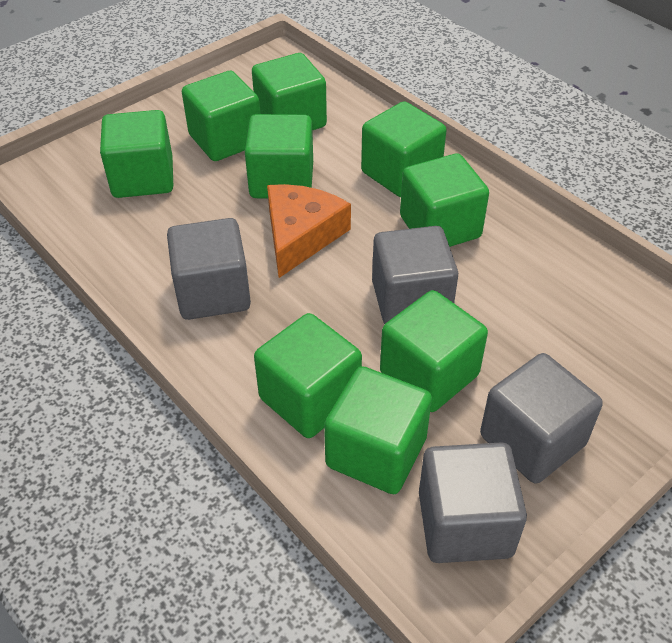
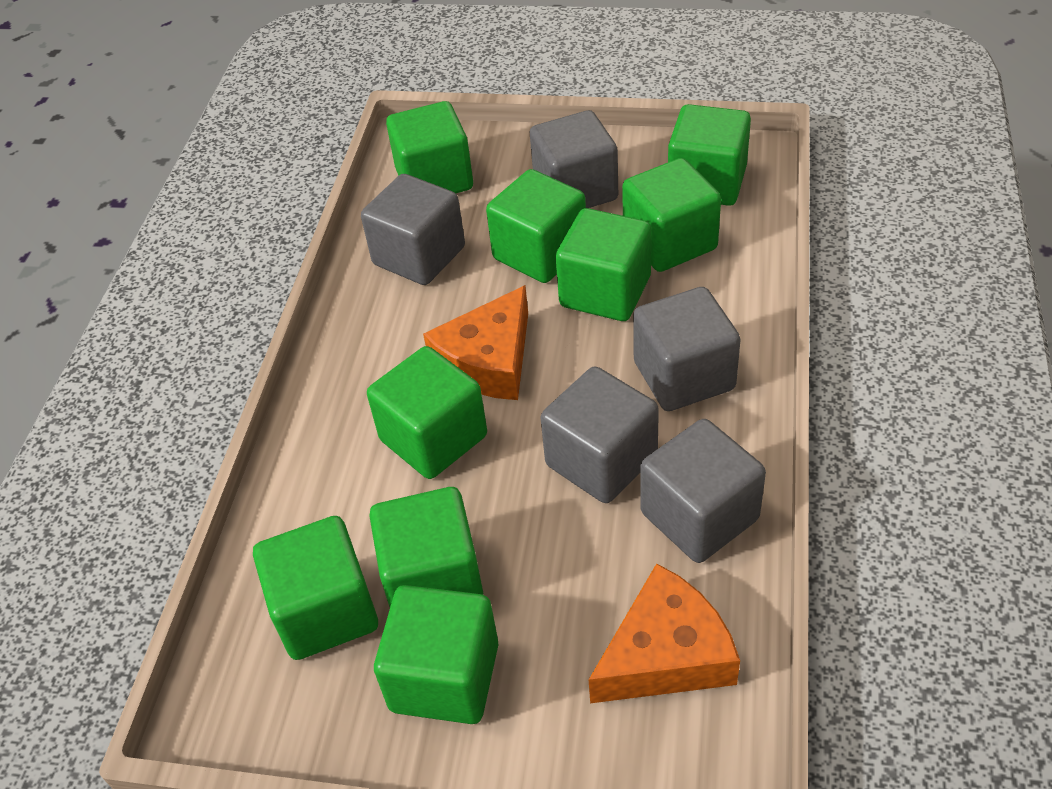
grey cube: [167,218,251,320] [372,226,458,324] [419,442,527,563] [480,353,603,484] = 4 -> [361,174,465,285] [530,110,618,208] [541,367,659,503] [633,287,741,411] [640,419,766,563] = 5
orange cheese: [267,184,351,278] = 1 -> [423,285,528,400] [589,563,740,703] = 2

